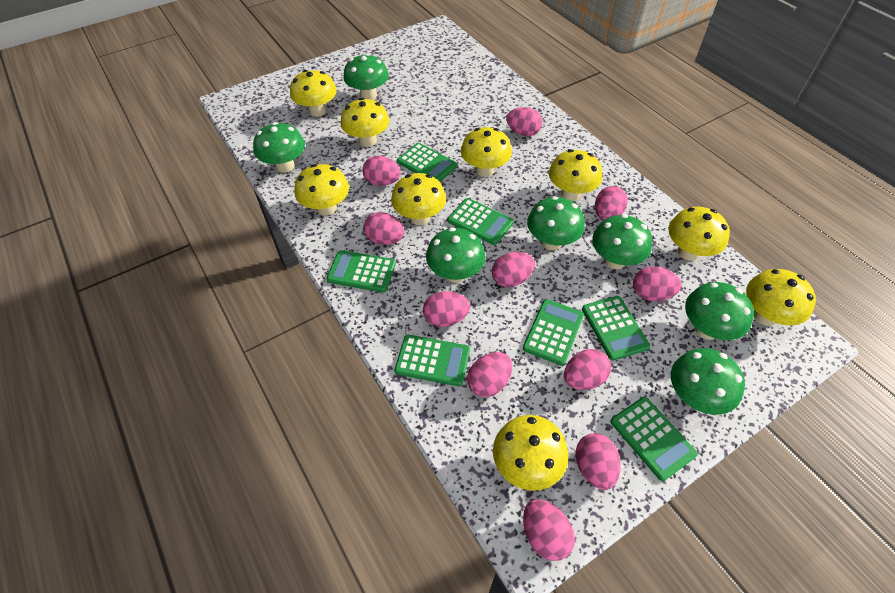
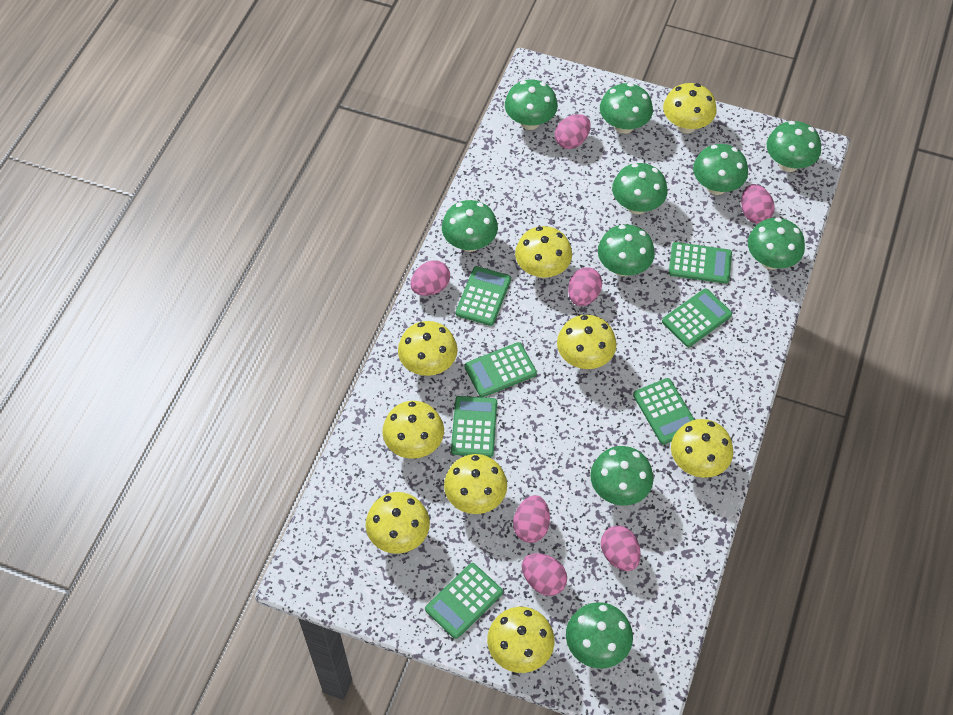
green mushroom: [253,122,305,173] [343,54,389,100] [426,227,486,283] [527,196,585,250] [592,214,652,269] [671,348,745,415] [685,282,754,340] = 7 -> [442,200,498,252] [505,80,558,130] [566,602,633,669] [590,446,654,506] [598,224,655,277] [600,83,653,134] [612,163,668,214] [693,144,748,195] [748,218,805,270] [767,121,821,172] = 10
pink egg: [362,156,401,186] [363,212,404,245] [423,291,470,327] [467,352,512,397] [492,252,535,287] [506,107,542,136] [523,499,575,561] [564,349,611,390] [575,433,621,490] [595,186,628,220] [633,267,682,301] = 11 -> [410,260,450,296] [513,495,550,543] [522,553,567,596] [555,114,591,149] [568,267,602,306] [601,526,641,571] [741,184,774,224] = 7

